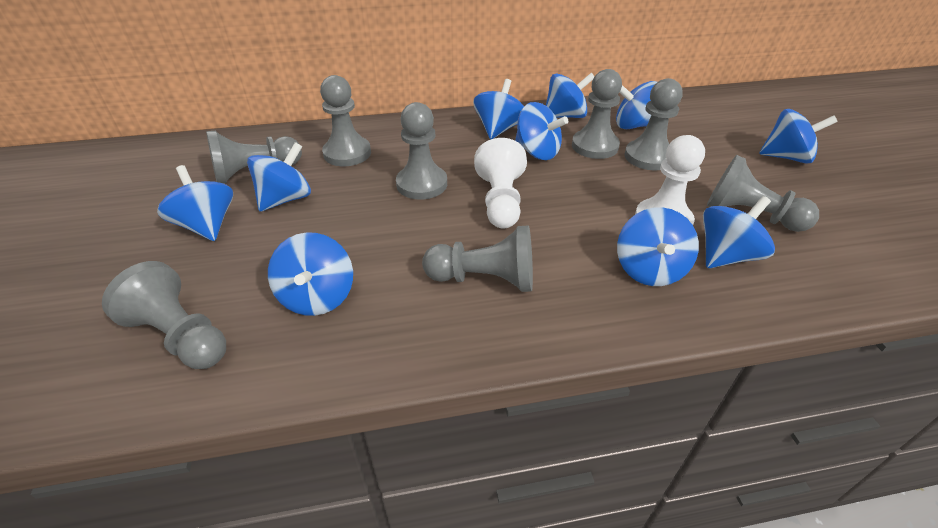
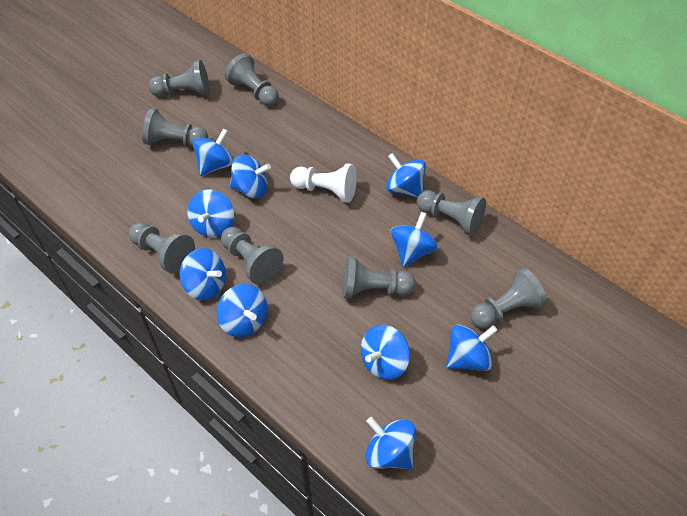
white pawn: [474,138,527,228] [635,135,705,225] = 2 -> [290,163,357,203] = 1

